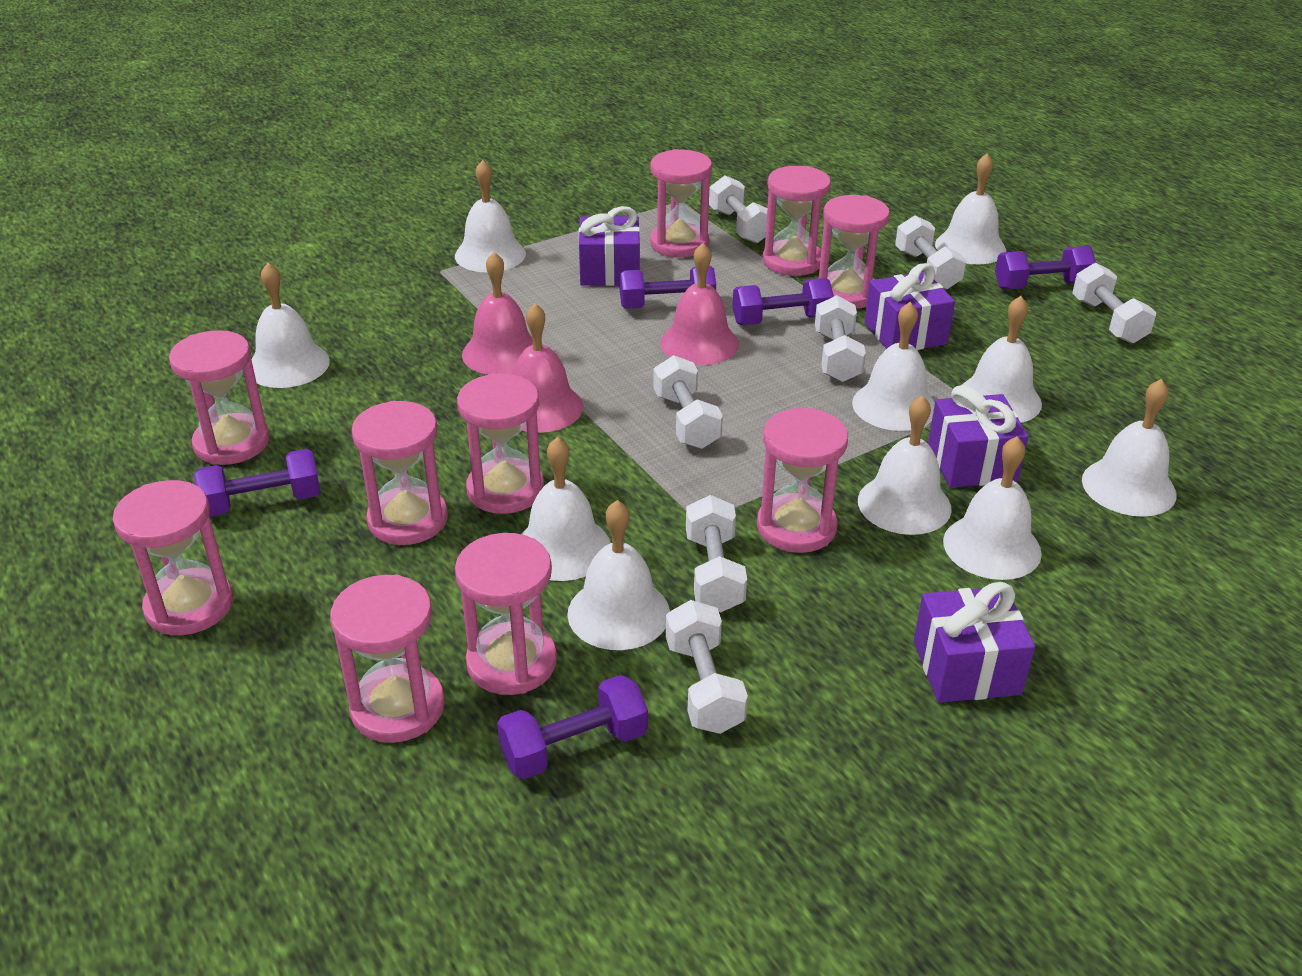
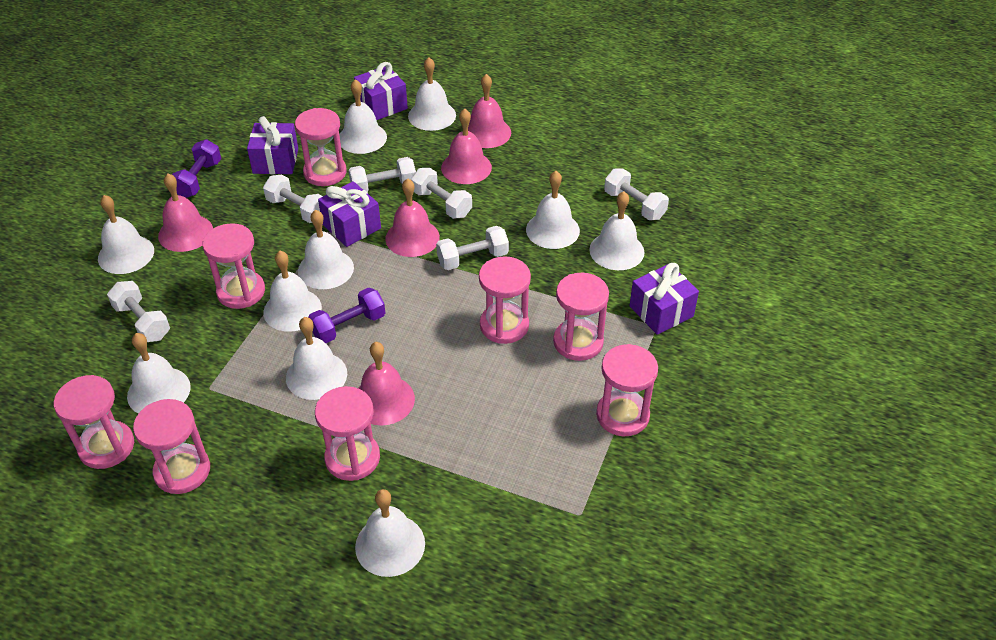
pink bell: [462,252,533,375] [512,303,583,433] [660,243,739,365] = 3 -> [158,174,213,252] [358,342,415,426] [385,178,440,257] [441,108,492,184] [468,74,511,148] = 5
pink hourglass: [113,480,233,635] [169,330,269,465] [330,575,445,743] [352,401,448,545] [455,533,557,695] [457,373,544,514] [650,149,712,258] [757,408,848,553] [763,166,831,276] [819,195,890,309] = 10 -> [54,375,134,469] [133,399,210,494] [202,223,265,309] [295,108,347,186] [315,386,380,481] [479,256,531,344] [553,273,609,361] [596,344,658,436] = 8
purple dumbbell: [194,449,321,517] [497,675,648,779] [619,266,716,309] [733,278,834,325] [995,246,1096,289] = 5 -> [172,139,221,198] [308,288,385,343] = 2
white dumbbell: [653,355,723,449] [666,600,748,734] [686,495,747,612] [709,175,767,244] [815,295,866,382] [895,215,967,290] [1072,263,1156,344] = 7 -> [107,281,170,342] [263,175,323,223] [349,157,416,192] [411,168,472,219] [436,226,509,270] [604,169,669,220] = 6

